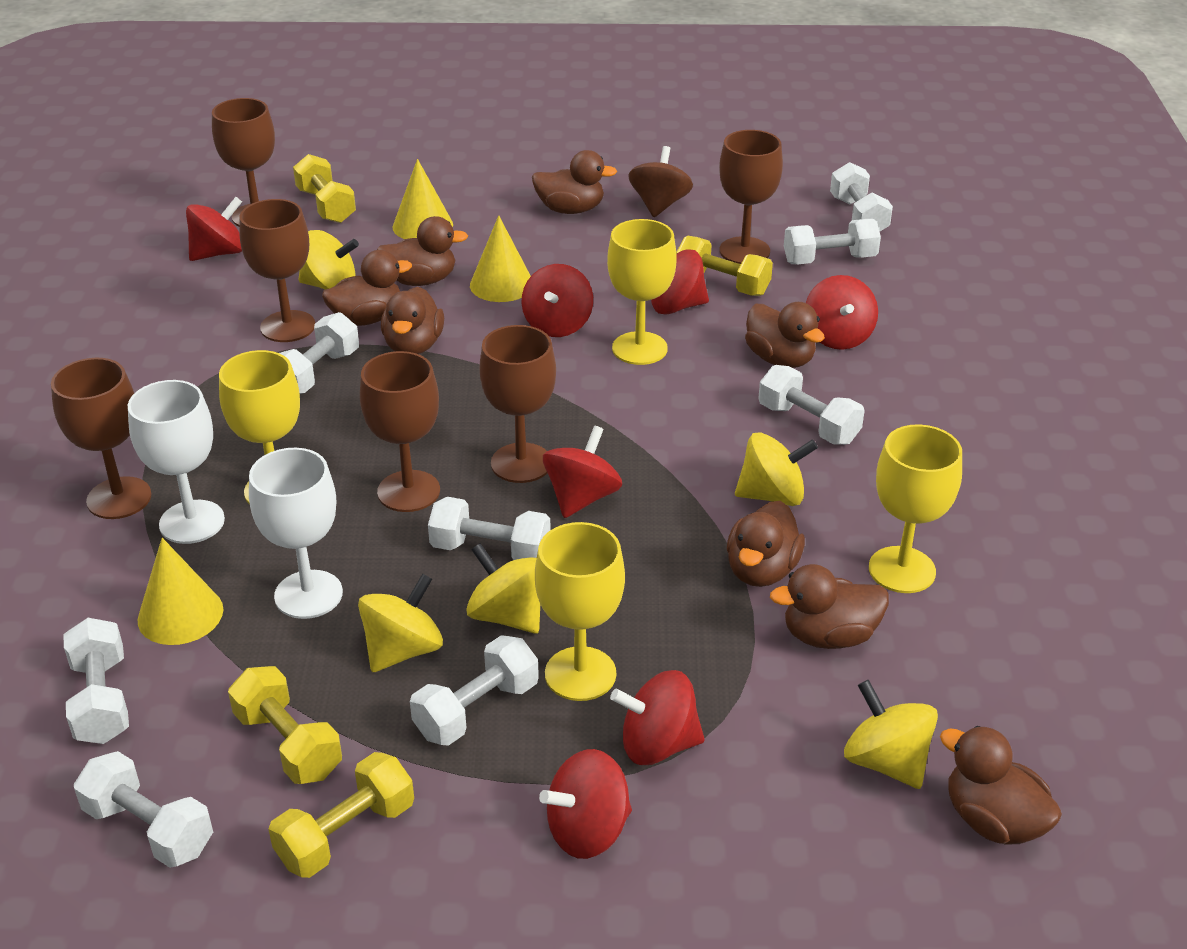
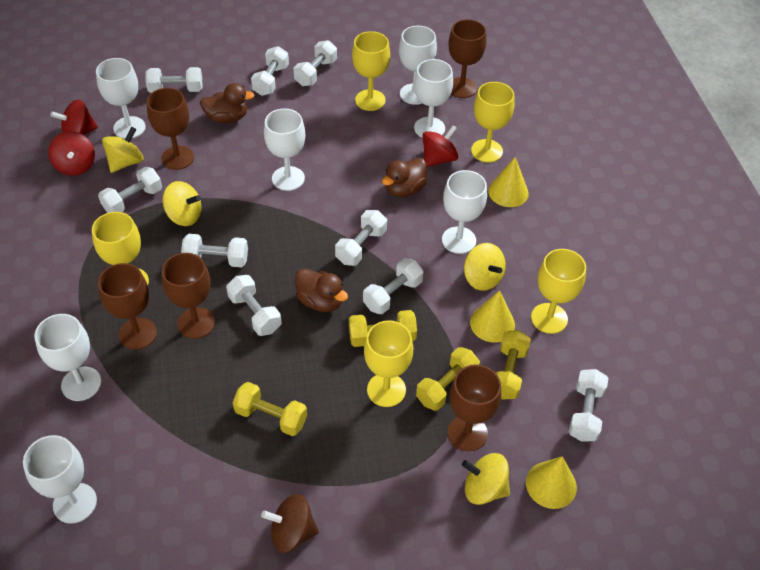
brown duck: [322,250,412,326] [377,216,468,286] [381,287,444,354] [532,150,617,214] [727,501,805,587] [745,302,825,368] [770,564,889,649] [940,726,1062,845] = 8 -> [200,83,255,123] [295,268,348,312] [382,158,427,197] = 3
brown goblet: [51,358,152,519] [212,98,275,226] [239,199,315,342] [360,351,440,512] [479,325,556,483] [719,130,783,264] = 6 -> [98,263,157,350] [147,88,194,170] [162,253,215,339] [448,364,501,451] [449,19,486,98] = 5
red spinning top: [186,197,242,261] [522,264,593,337] [539,749,632,859] [543,426,622,518] [610,670,705,765] [651,250,709,315] [806,275,878,350] = 7 -> [48,131,95,176] [50,100,98,135] [422,125,459,167] = 3
white dumbbell: [63,618,129,744] [74,751,213,868] [280,312,359,394] [410,635,539,746] [428,497,551,560] [758,365,865,445] [784,219,881,265] [830,162,893,232] = 8 -> [98,167,162,213] [146,67,202,93] [181,234,248,267] [226,275,281,336] [251,46,289,96] [294,40,337,86] [335,210,387,266] [363,258,424,314] [569,369,608,442] = 9
white goblet: [128,380,225,544] [249,448,343,619] = 2 -> [23,435,97,524] [35,314,101,401] [96,58,145,139] [264,108,305,191] [399,26,437,105] [414,59,453,138] [442,170,487,254] = 7
yellow goblet: [219,350,300,504] [535,522,625,701] [607,219,677,365] [869,424,962,593] = 4 -> [92,212,149,285] [352,31,390,111] [364,320,413,407] [471,82,515,163] [531,249,586,334] = 5
yellow spinning top: [299,230,359,290] [358,574,443,672] [466,543,540,634] [735,432,818,506] [844,680,938,789] = 5 -> [102,127,143,173] [163,181,201,226] [462,453,510,505] [464,243,506,291] = 4

